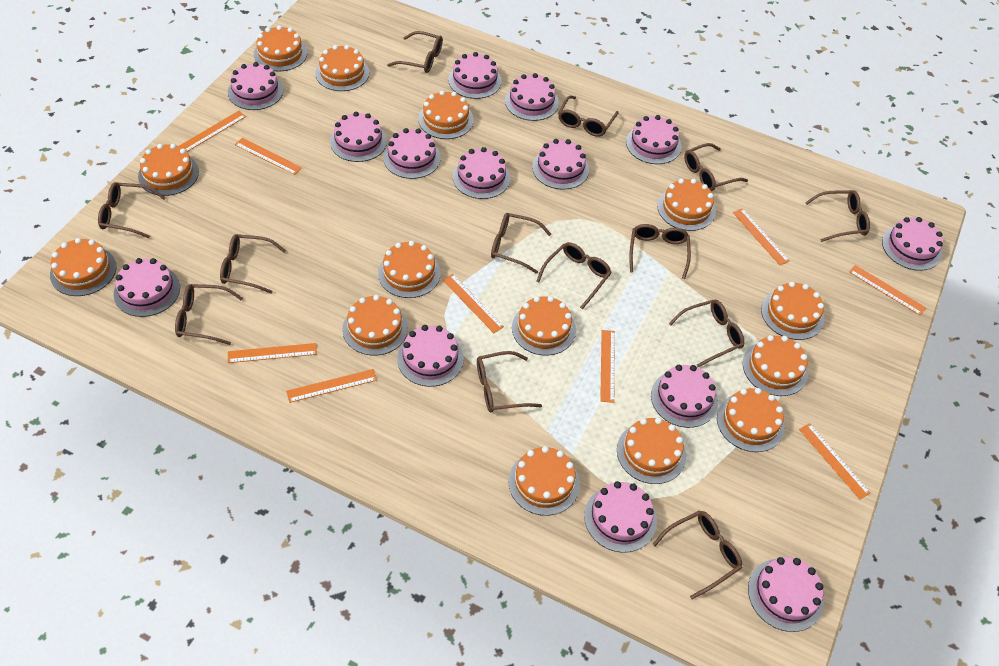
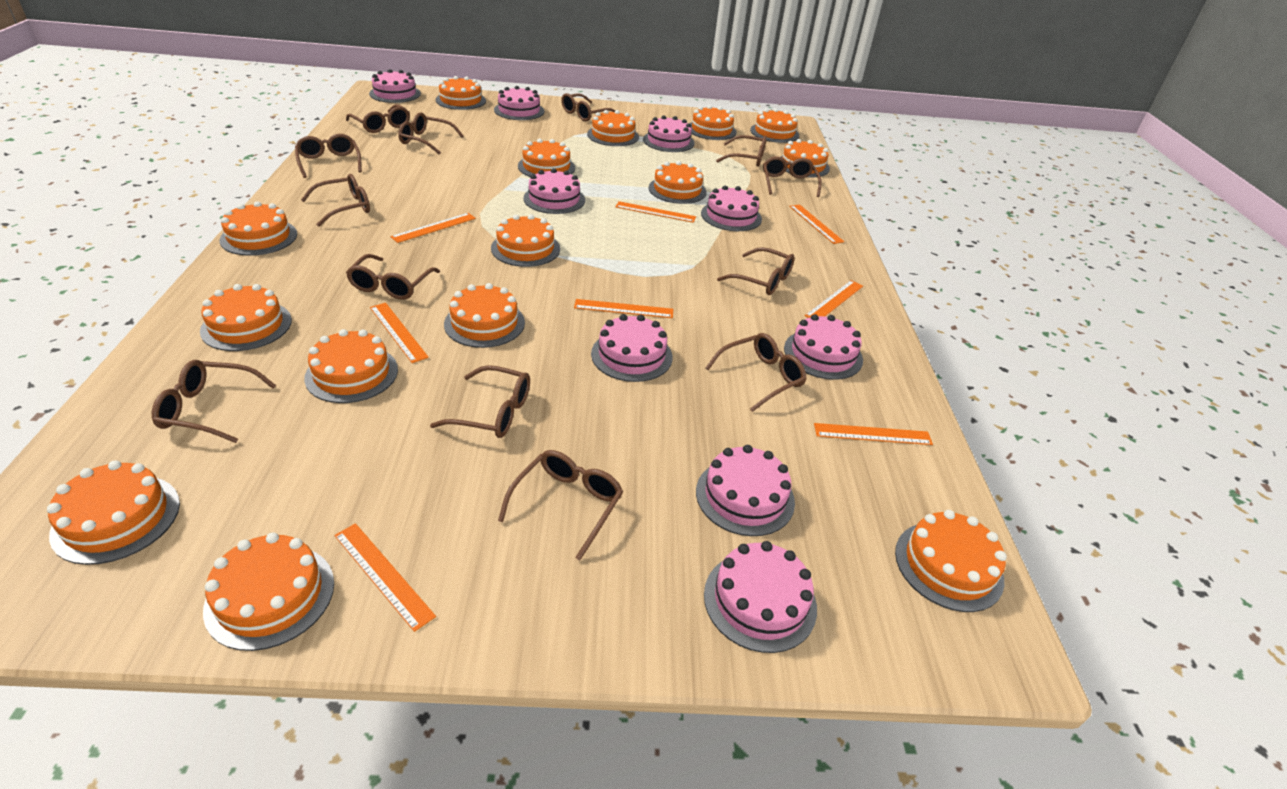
orange cake: [50,238,116,296] [138,144,199,196] [254,25,307,72] [315,45,369,91] [342,295,408,356] [378,241,441,298] [418,90,474,139] [509,446,580,516] [512,296,576,356] [617,417,686,484] [657,179,716,231] [717,388,785,452] [743,335,808,396] [761,282,824,340] = 14 -> [47,460,180,565] [200,284,292,351] [203,532,334,651] [220,201,297,256] [304,329,398,403] [436,76,486,110] [444,283,525,348] [491,214,560,267] [518,139,575,177] [587,110,639,146] [648,161,707,204] [689,105,736,140] [750,108,799,143] [780,139,830,177] [895,510,1007,612] = 15
orange ruler: [179,111,246,152] [228,343,317,363] [235,138,302,175] [286,369,377,403] [443,274,504,333] [600,330,615,403] [733,208,790,265] [799,423,871,500] [849,265,926,316] = 9 -> [334,523,436,632] [370,303,429,363] [390,213,476,243] [574,299,673,318] [615,201,696,223] [789,204,844,244] [805,280,863,318] [814,423,933,445] = 8
pink cake: [114,258,180,317] [228,62,284,110] [330,112,387,162] [383,128,441,179] [397,325,464,387] [448,52,502,99] [453,147,510,199] [505,73,559,121] [532,139,589,190] [584,481,657,553] [626,115,681,164] [651,365,718,428] [748,557,824,632] [882,217,943,271] = 14 -> [369,69,421,103] [494,86,544,120] [523,168,585,214] [591,314,672,382] [643,115,695,152] [696,445,795,536] [701,186,762,231] [704,541,817,653] [784,314,863,380] = 9

